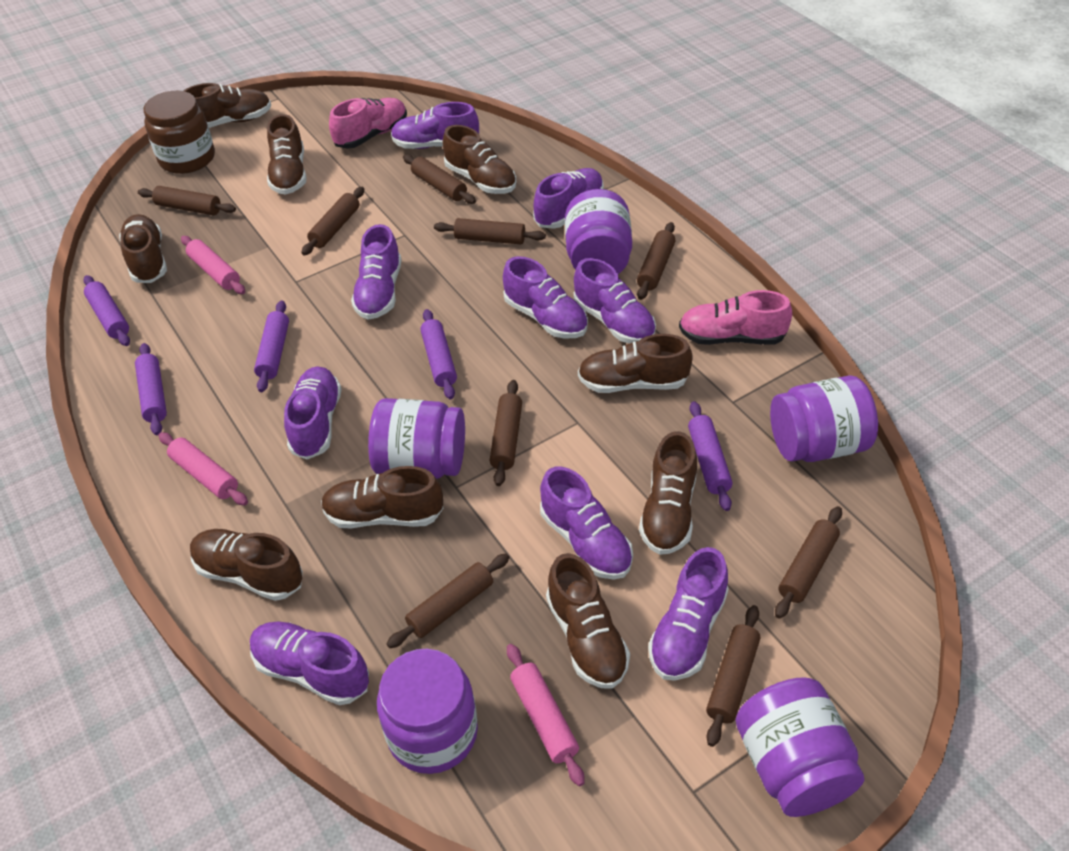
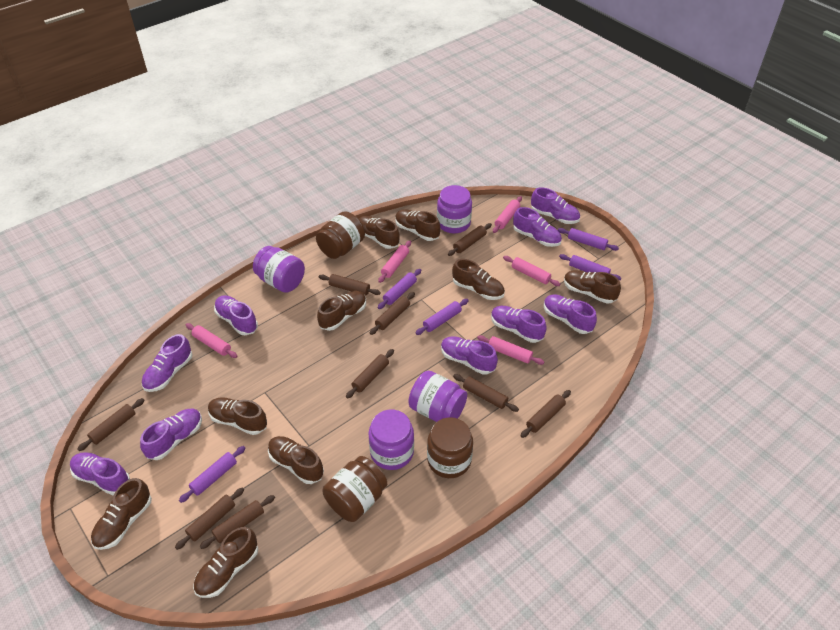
brown jar: [144,91,215,174] = 1 -> [316,211,365,259] [323,456,387,522] [427,417,473,478] = 3
pink rolling pin: [159,432,248,506] [181,236,245,294] [507,644,585,786] = 3 -> [186,323,238,358] [378,241,411,283] [477,335,544,365] [493,196,522,233] [503,256,560,286] = 5
pink shoe: [329,98,407,149] [679,290,792,345] = 2 -> none = 0
purple jar: [368,398,465,479] [377,649,478,774] [565,189,632,274] [736,677,864,817] [770,375,878,462] = 5 -> [253,246,305,293] [368,410,414,470] [408,371,467,422] [437,185,472,233] = 4

